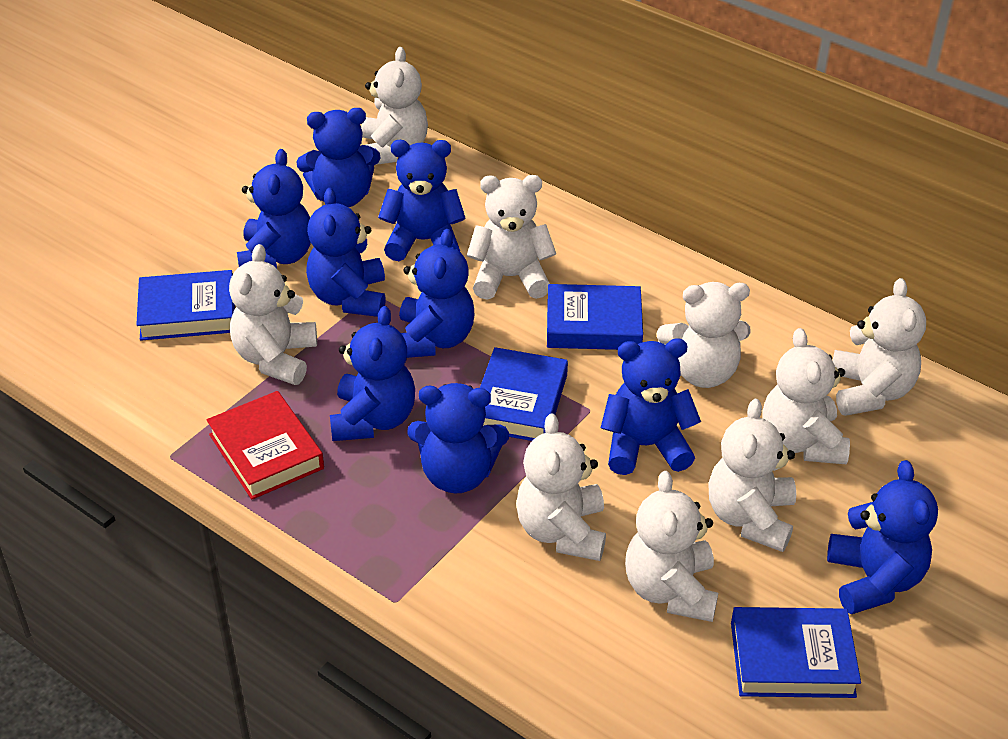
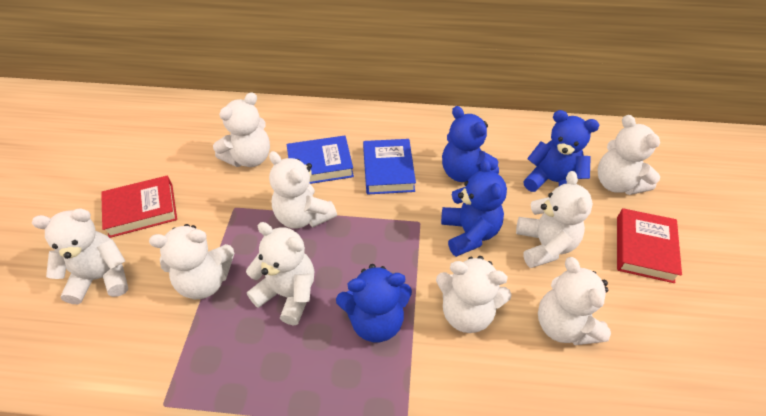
blue book: [136,270,235,341] [480,347,568,441] [547,284,643,350] [731,607,861,698] = 4 -> [287,136,354,184] [363,139,416,195] = 2
blue teddy bear: [237,149,311,269] [296,108,380,207] [306,188,386,317] [330,306,415,441] [378,140,466,261] [399,229,474,358] [407,383,509,494] [601,338,701,475] [827,460,938,614] = 9 -> [336,264,412,342] [441,158,507,257] [442,106,499,182] [523,110,599,192] = 4
red book: [207,391,324,500] = 1 -> [101,175,177,238] [617,208,682,283] = 2

